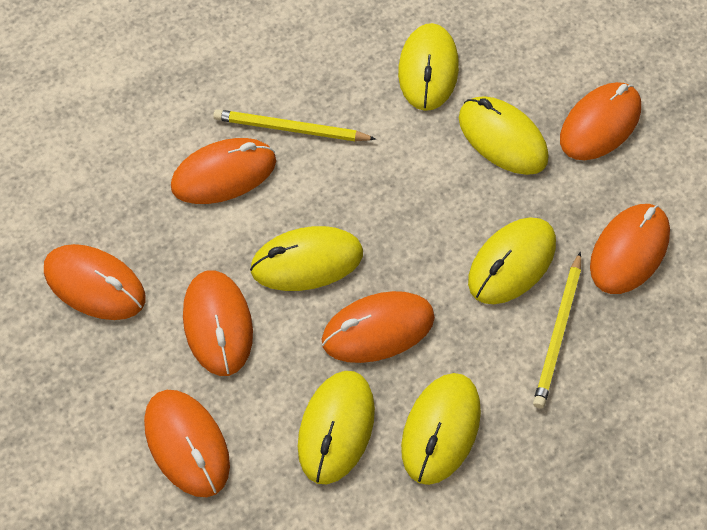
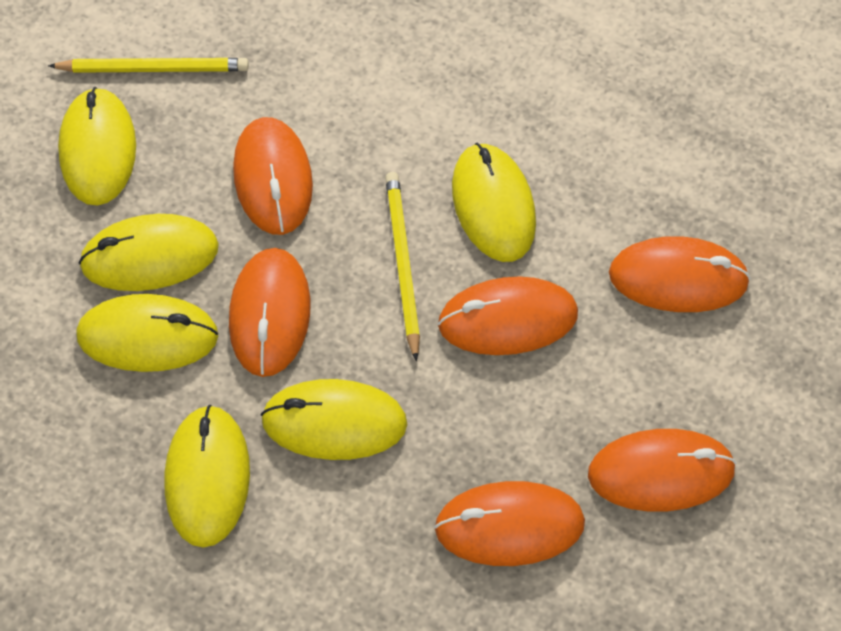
orange mouse: [44,244,145,320] [144,390,230,497] [171,138,276,204] [183,270,253,376] [322,291,435,363] [560,82,641,160] [590,204,670,294] = 7 -> [229,248,310,377] [233,117,313,235] [434,481,585,566] [438,276,578,355] [588,429,737,512] [609,236,751,312] = 6

